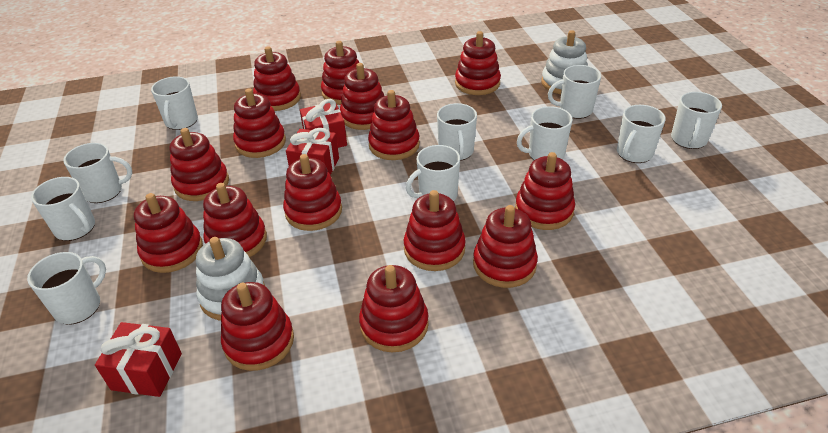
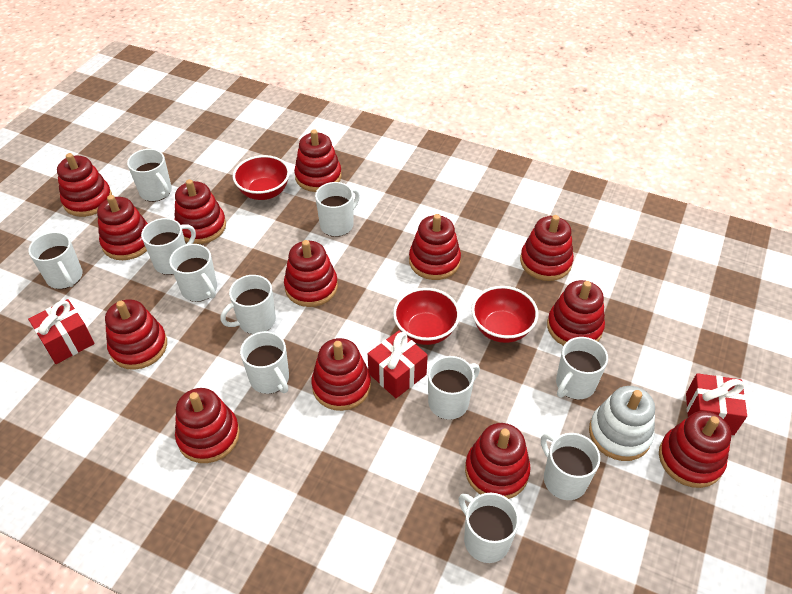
red bowl: none = 0 -> [233,155,290,200] [393,288,460,345] [471,286,538,343] = 3
red stacking toy: [134,193,203,273] [169,128,229,201] [203,183,267,257] [221,282,294,371] [233,89,286,158] [253,46,301,111] [283,154,342,231] [321,41,359,105] [340,63,384,130] [359,265,429,352] [368,90,420,160] [404,190,466,271] [455,31,501,95] [473,205,538,288] [515,152,575,230] = 15 -> [57,153,112,217] [97,195,148,260] [105,299,167,370] [174,179,226,244] [175,388,240,463] [284,240,338,307] [294,129,342,192] [311,338,371,411] [409,214,461,280] [465,423,531,499] [520,215,574,281] [547,280,605,346] [659,411,731,488] = 13
white mug: [27,252,106,325] [31,177,95,241] [63,143,132,203] [151,76,198,130] [406,145,460,201] [437,103,477,161] [517,106,573,160] [548,65,601,119] [617,105,666,163] [671,92,722,149] = 10 -> [28,232,83,289] [127,149,172,202] [141,218,196,275] [169,244,217,302] [221,275,276,334] [240,331,289,394] [315,182,360,237] [428,356,480,420] [459,493,519,563] [541,433,600,500] [556,337,608,400] = 11
white stacking toy: [196,237,265,321] [541,30,588,94] = 2 -> [589,386,655,461] = 1

